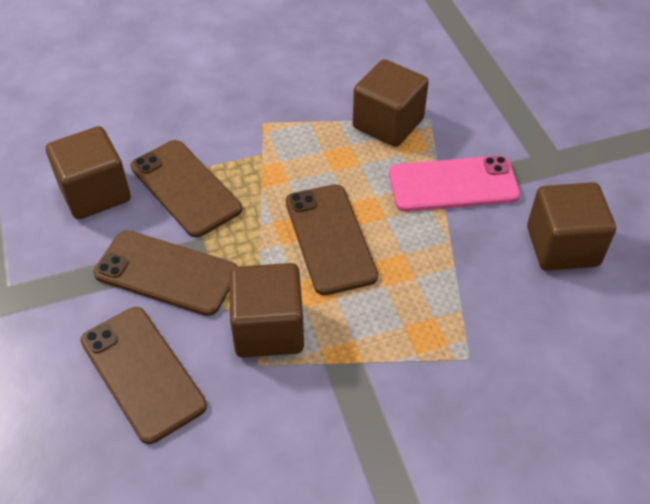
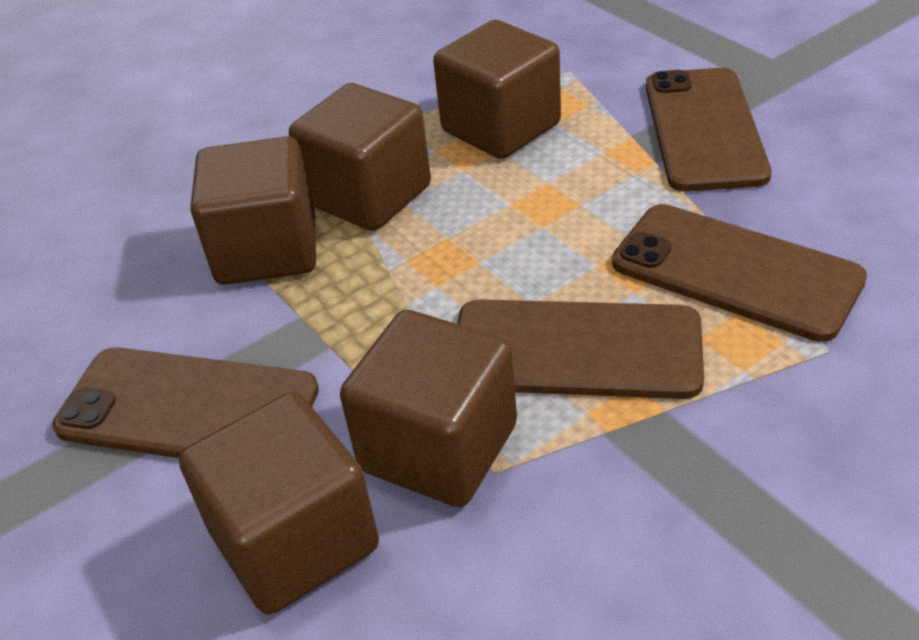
brown cube: [46,126,131,220] [229,263,304,358] [353,59,429,147] [527,182,616,271] = 4 -> [179,392,379,615] [190,136,316,285] [289,83,431,231] [340,310,517,507] [433,20,561,159] = 5
pink phone: [389,156,520,212] = 1 -> none = 0

